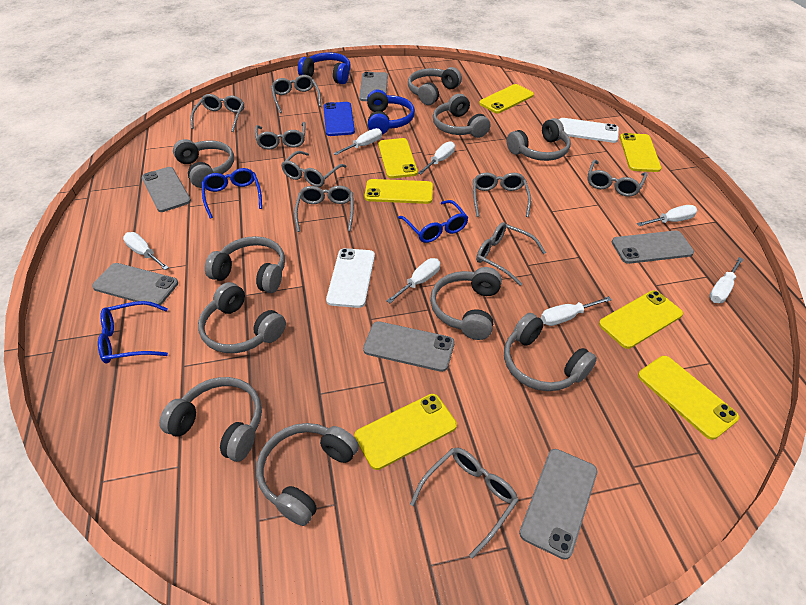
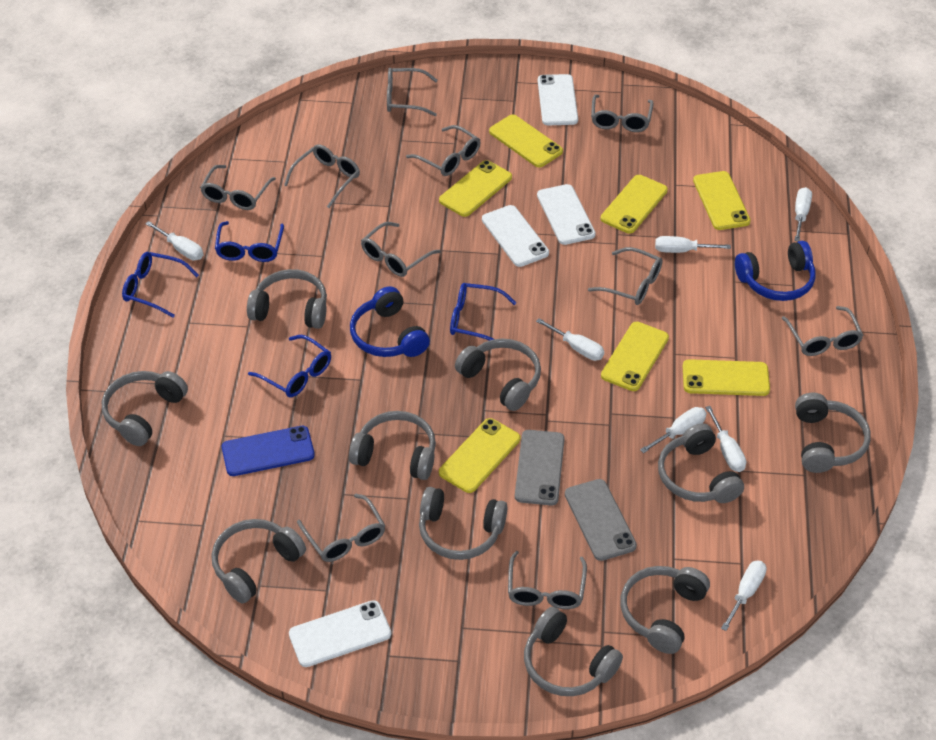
blue glasses: [98,301,168,363] [202,168,262,219] [398,200,468,243] = 3 -> [122,252,199,317] [215,221,284,262] [248,335,331,397] [450,283,516,341] = 4
grey glasses: [191,94,244,132] [255,122,306,149] [271,75,321,113] [281,151,347,187] [294,186,354,232] [410,448,519,559] [473,173,531,217] [476,222,546,286] [588,159,647,197] = 9 -> [200,165,276,210] [284,144,360,208] [297,494,385,562] [361,222,441,277] [387,68,438,116] [406,125,481,176] [508,551,587,609] [588,247,663,305] [591,94,654,132] [782,306,863,356] = 10
grey phone: [92,263,178,307] [142,167,191,212] [359,72,388,101] [363,321,455,372] [519,449,597,560] [612,230,694,264] = 6 -> [515,430,565,505] [565,479,637,561] = 2
white phone: [326,248,375,308] [559,118,619,143] = 2 -> [289,600,391,667] [482,205,549,267] [537,184,596,245] [538,74,578,125] = 4

